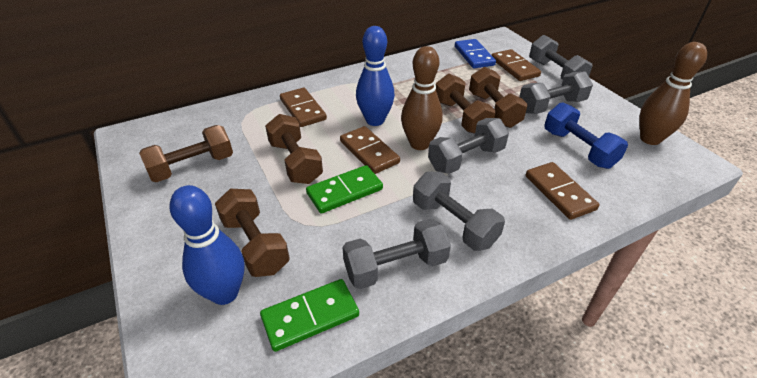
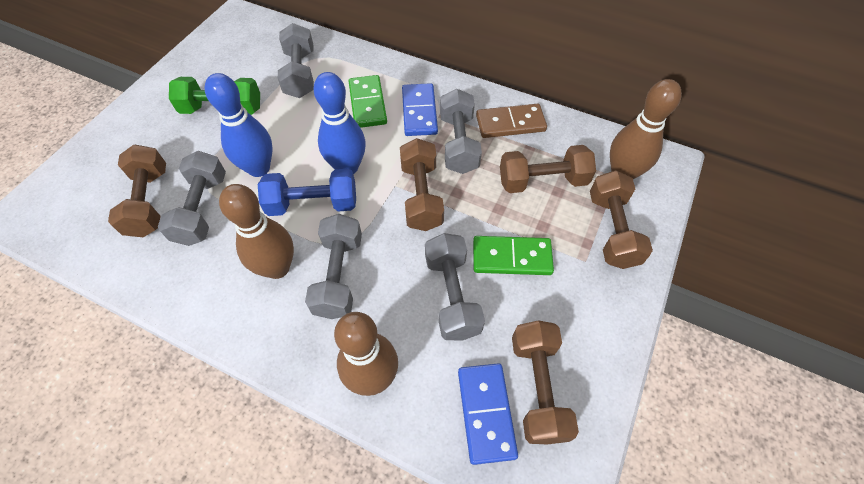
blue domino: [455,39,496,68] = 1 -> [402,83,438,136] [458,363,518,465] = 2
brown bowling pin: [401,46,443,150] [639,42,707,145] = 2 -> [219,184,294,279] [334,312,398,396] [610,79,682,179] = 3
brown domino: [280,88,327,127] [340,126,400,174] [492,49,541,81] [526,162,600,220] = 4 -> [476,104,547,138] = 1
green dumbbell: none = 0 -> [169,77,260,115] = 1

